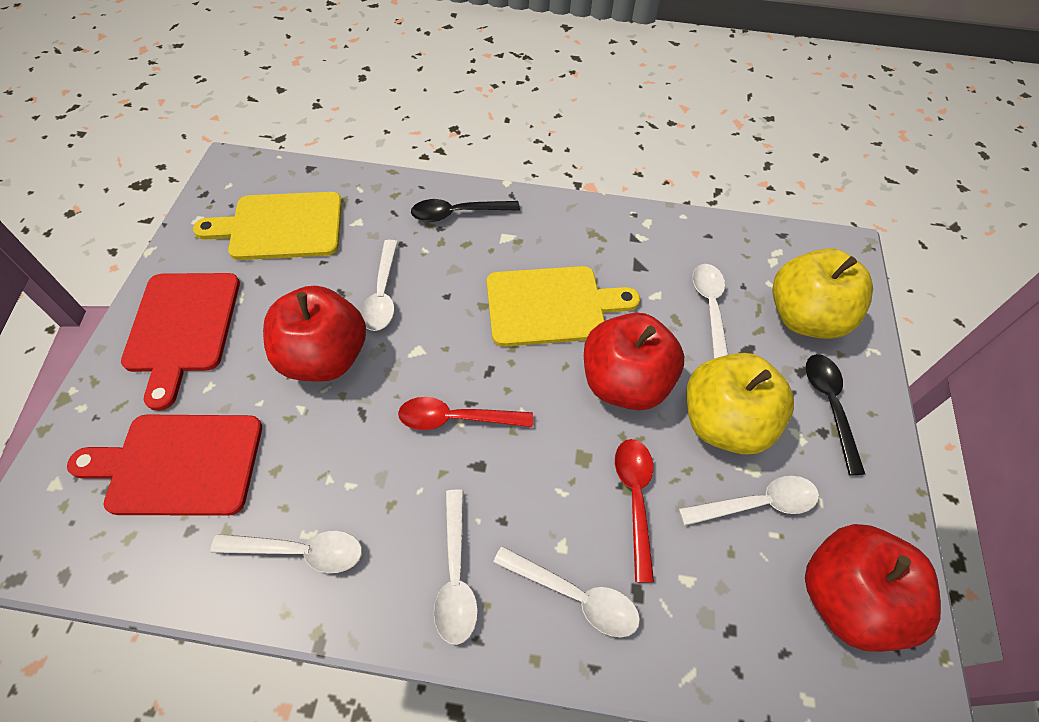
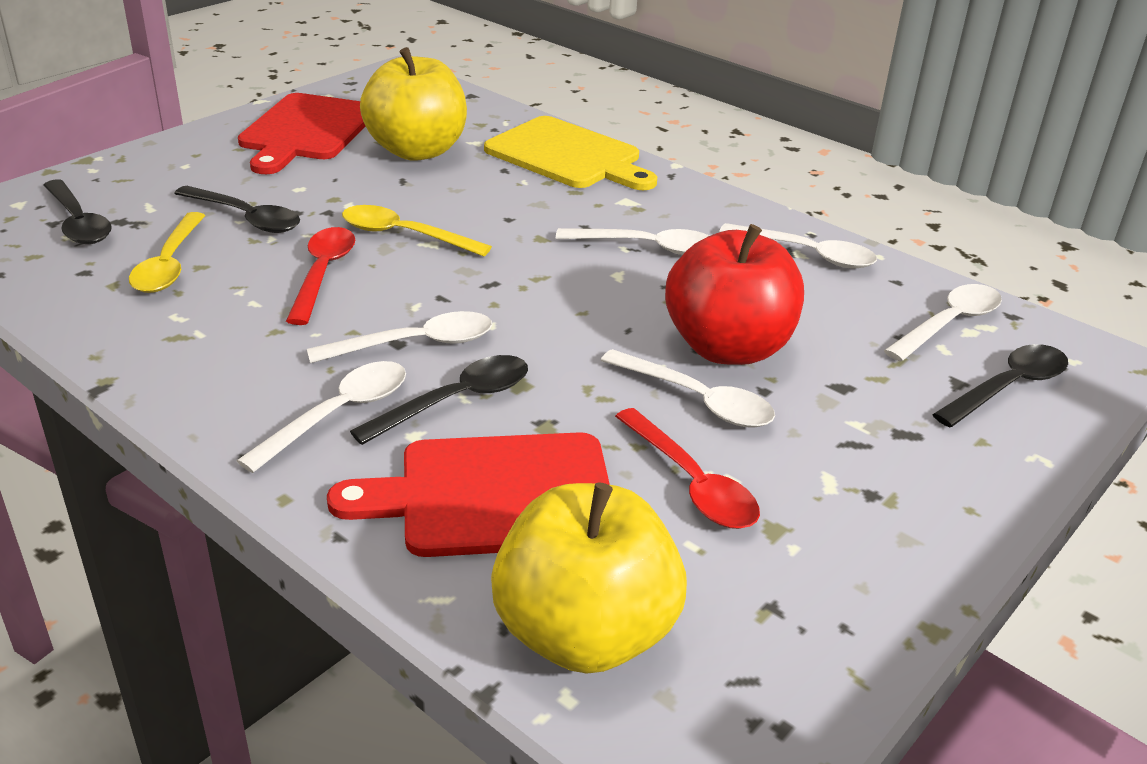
black spoon: [411,199,520,222] [806,354,865,475] = 2 -> [44,179,112,244] [174,186,300,233] [350,355,528,445] [932,344,1068,427] = 4
red apple: [263,286,366,382] [584,312,684,410] [805,524,941,652] = 3 -> [665,224,804,365] = 1
yellow cutting board: [193,192,342,260] [487,266,640,347] = 2 -> [484,116,657,190] = 1
yellow spoon: none = 0 -> [129,212,206,293] [342,205,492,257] = 2

